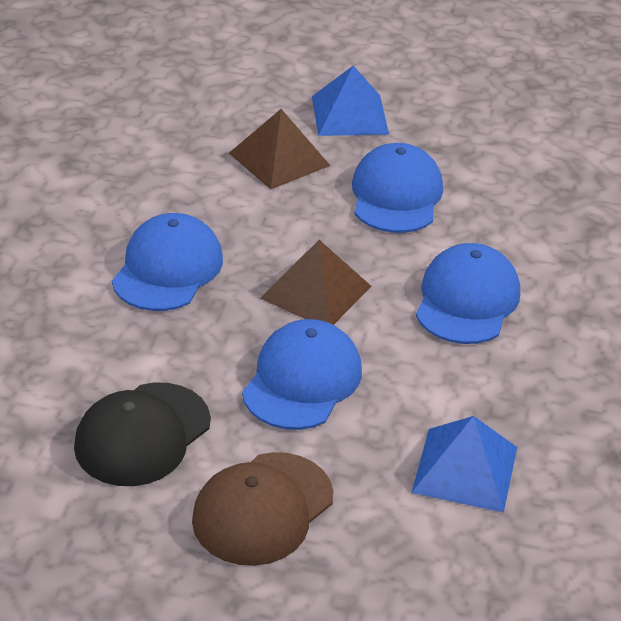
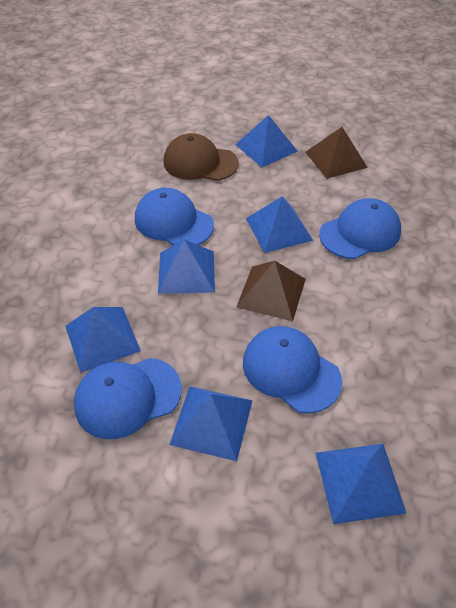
black cap: [74,383,211,486] = 1 -> none = 0
blue pyramid: [312,66,389,136] [411,416,517,513] = 2 -> [65,307,141,373] [158,240,215,294] [169,386,253,461] [235,115,298,167] [246,196,313,253] [316,444,407,524] = 6

